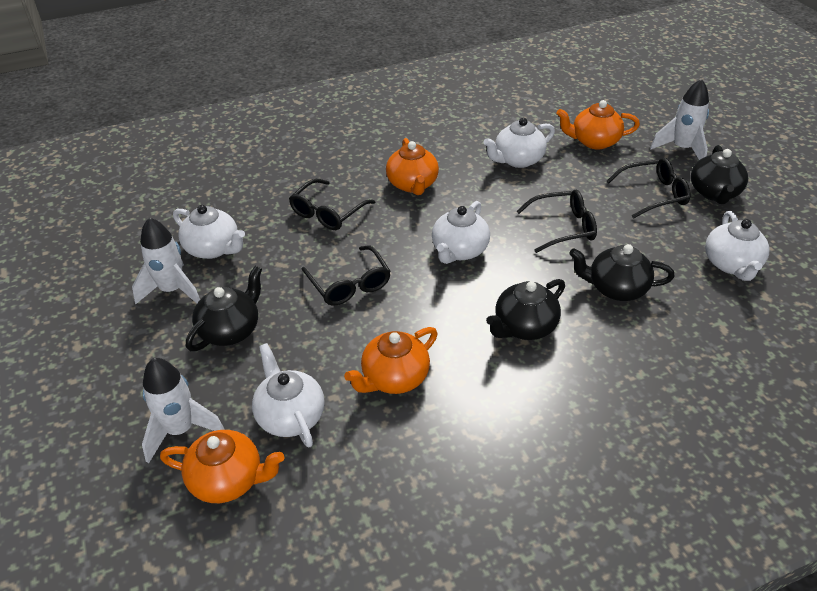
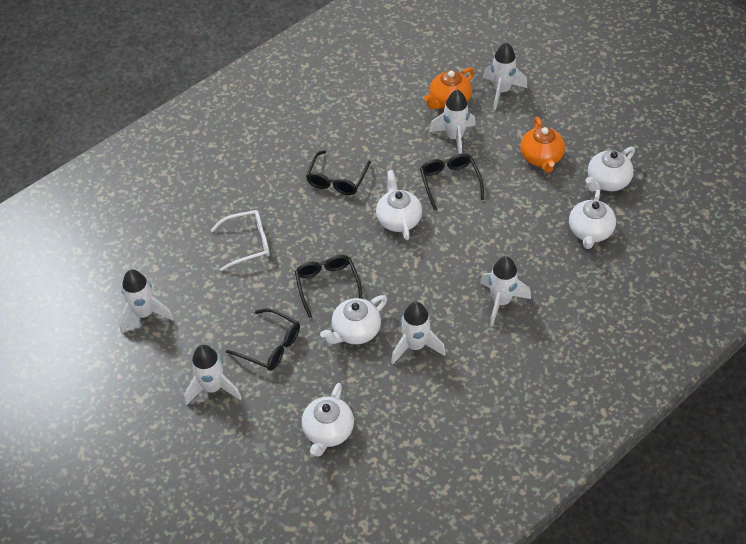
black teapot: [186,266,262,351] [486,279,565,340] [569,244,675,301] [691,145,748,204] = 4 -> none = 0
orange teapot: [160,430,284,503] [344,327,438,394] [386,138,439,195] [557,100,640,150] = 4 -> [424,67,474,109] [520,117,565,173] = 2
white glasses: none = 0 -> [210,210,270,271] = 1
white rocket: [132,217,200,305] [142,358,225,463] [650,79,709,160] = 3 -> [119,270,174,334] [184,345,242,406] [391,302,446,364] [429,90,476,154] [480,256,531,326] [483,42,527,110] = 6

